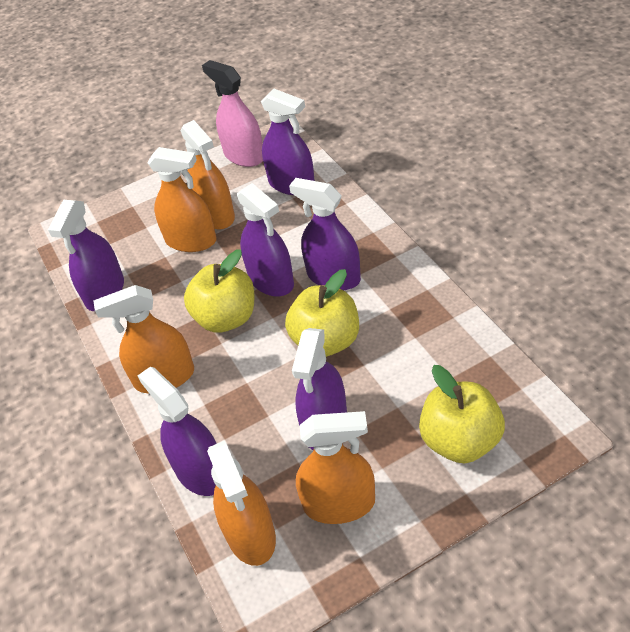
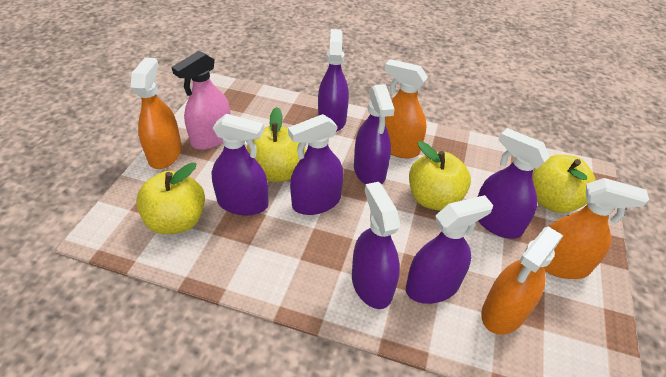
orange spray bottle: [93,285,194,393] [147,147,217,252] [181,120,235,229] [207,440,276,566] [296,411,375,524] = 5 -> [131,57,182,169] [385,59,428,158] [481,227,563,334] [544,178,649,279] = 4
purple spray bottle: [48,200,124,311] [137,367,217,496] [237,183,294,296] [261,89,315,195] [289,178,361,290] [292,328,347,450] = 6 -> [211,114,269,216] [288,114,343,215] [318,29,349,132] [352,182,400,309] [354,84,395,184] [406,195,493,304] [478,128,550,239] = 7
yellow apple: [184,249,254,333] [285,269,359,357] [419,365,505,463] = 3 -> [136,163,205,234] [247,107,306,182] [409,141,471,211] [532,155,596,213] = 4

